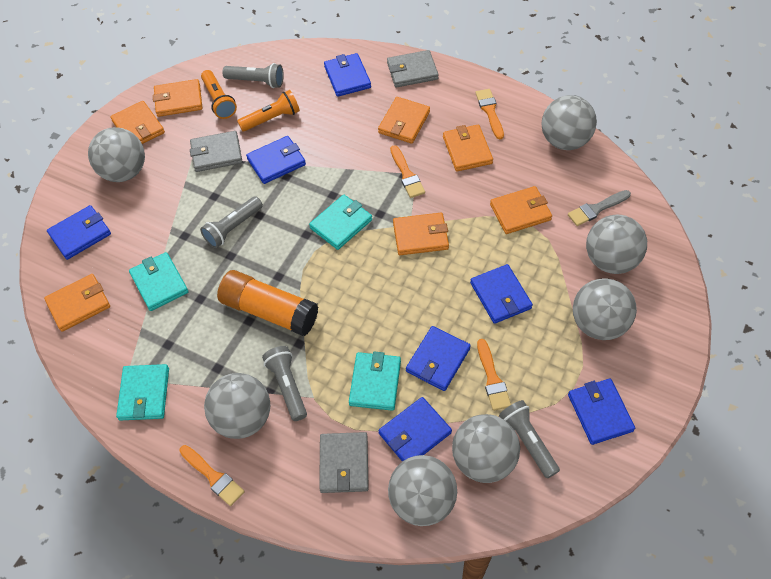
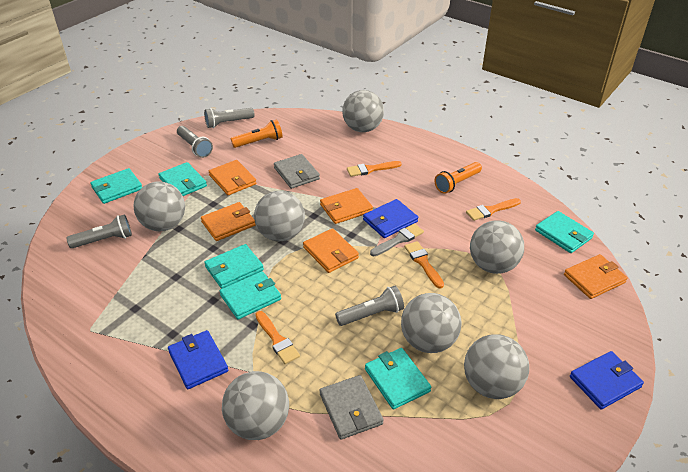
blue wallet: [47,205,111,260] [246,136,306,184] [324,53,371,97] [378,397,452,462] [406,326,471,391] [470,264,533,324] [568,379,635,445] = 7 -> [168,330,228,389] [363,199,418,238] [570,351,644,409] = 3
grey wallet: [190,131,242,172] [319,432,369,493] [387,50,439,88] = 3 -> [274,154,320,189] [320,375,384,440] = 2
orange glue stick: [217,270,318,336] = 1 -> none = 0
orange wallet: [44,274,110,332] [110,101,165,144] [153,79,203,117] [378,97,430,144] [393,213,449,255] [443,125,493,171] [490,186,552,234] = 7 -> [201,202,256,241] [209,160,256,195] [303,228,359,273] [320,188,373,224] [564,254,628,299] = 5
turquoise wallet: [116,364,169,421] [129,252,188,311] [309,195,372,250] [349,351,401,411] = 4 -> [90,168,142,204] [159,162,207,196] [204,244,264,289] [220,271,281,319] [365,348,431,410] [535,211,594,253] = 6

